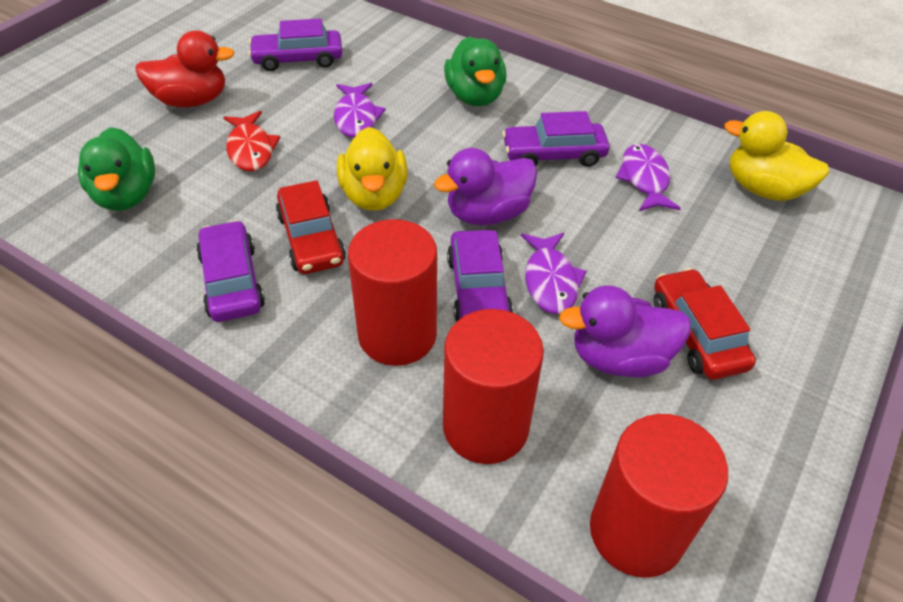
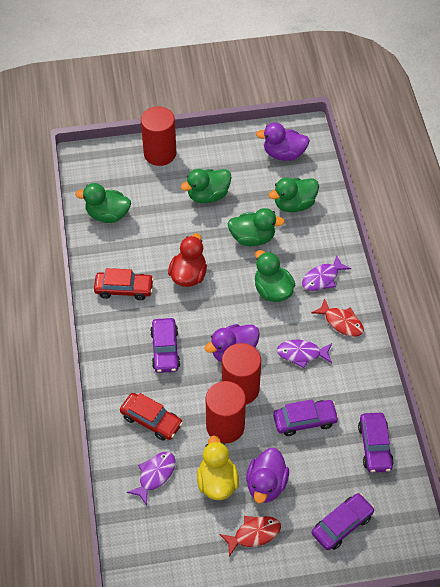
green duck: [78,127,155,211] [444,36,506,106] = 2 -> [75,183,131,223] [181,169,232,203] [227,208,285,246] [255,250,295,302] [269,178,319,212] = 5
purple duck: [434,148,537,226] [559,285,691,377] = 2 -> [204,324,260,362] [246,448,289,503] [256,123,310,161] = 3
red fish: [223,111,281,171] = 1 -> [219,516,281,557] [311,298,364,337] = 2
yellow duck: [337,127,408,211] [724,111,829,201] = 2 -> [197,435,239,500] = 1

